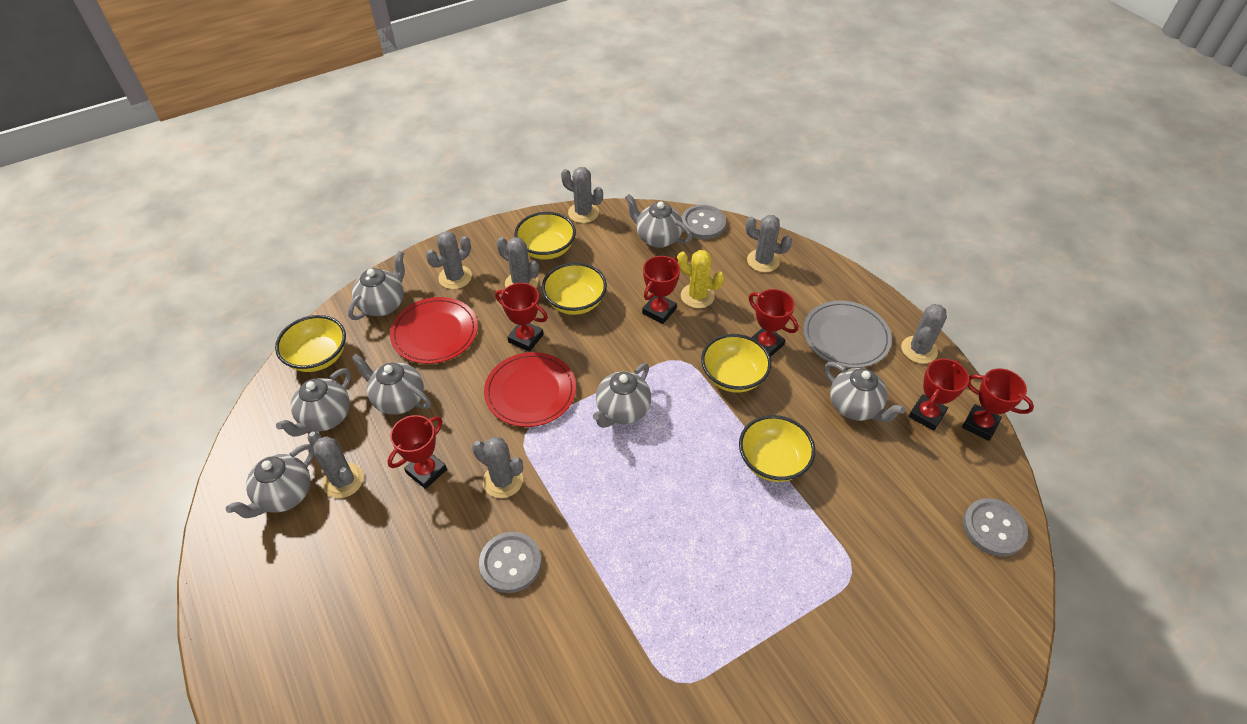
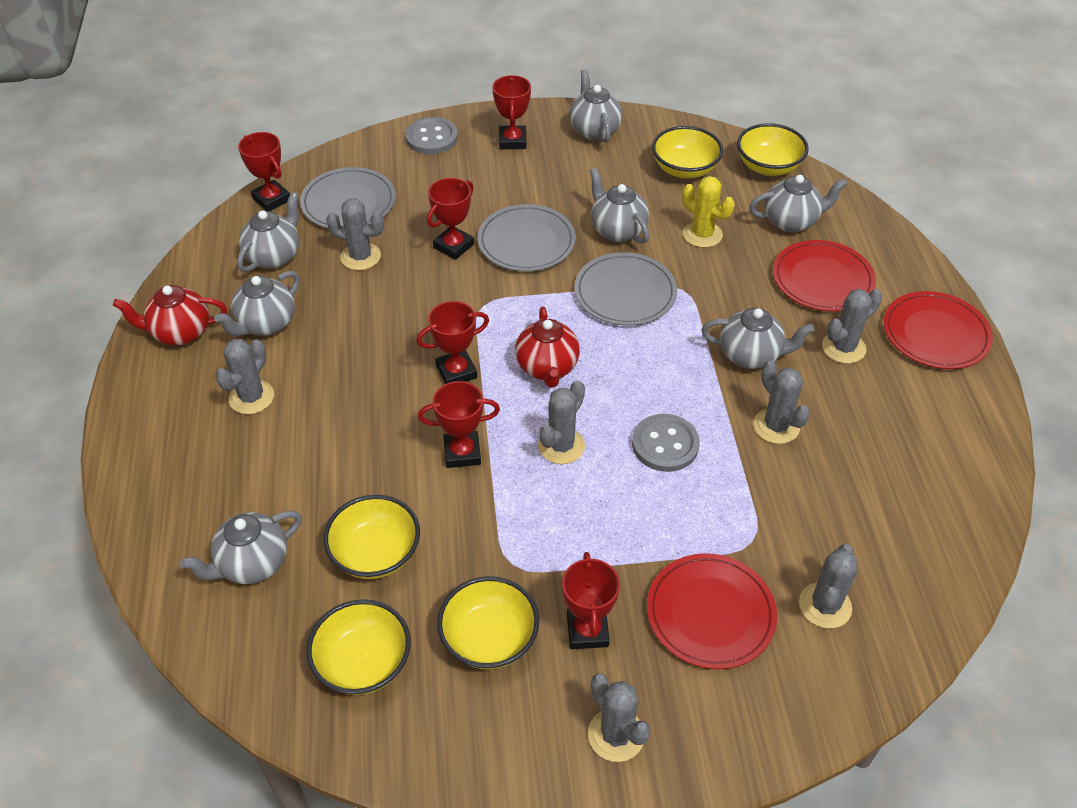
grey button: [479,532,542,593] [681,205,726,239] [963,498,1028,556] = 3 -> [405,117,458,154] [632,414,700,472] = 2
grey plate: [803,301,892,368] = 1 -> [300,167,396,229] [477,204,576,271] [574,252,677,326] = 3
red plate: [390,297,478,364] [484,352,576,427] = 2 -> [647,553,777,669] [773,240,876,312] [884,291,993,369] = 3
red teapot: none = 0 -> [113,285,227,345] [515,307,580,388] = 2

